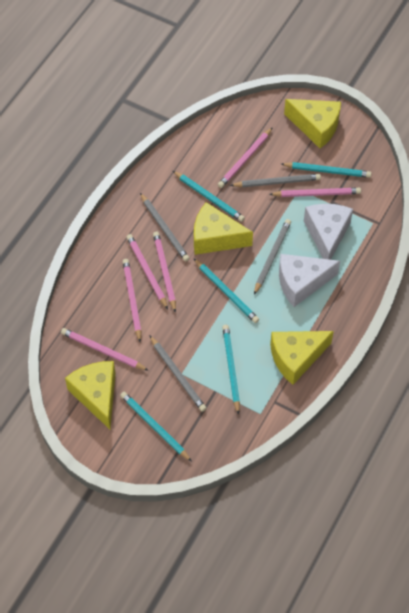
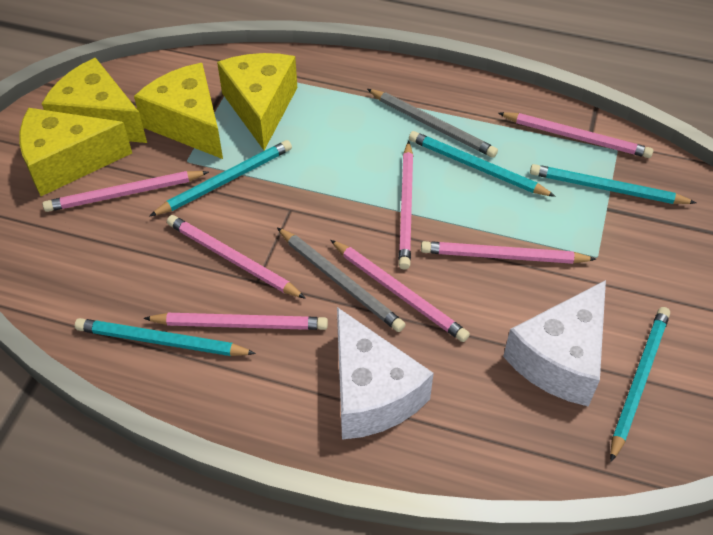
grey pencil: [140,193,190,262] [149,335,206,412] [230,174,321,187] [254,219,291,295] = 4 -> [277,227,406,332] [367,89,498,158] = 2
pink pencil: [61,328,149,371] [122,259,141,342] [126,234,168,309] [153,232,176,313] [218,127,273,188] [269,188,361,197] = 6 -> [43,171,209,212] [143,313,328,330] [167,215,306,299] [330,240,470,342] [398,141,413,270] [421,241,597,264] [498,112,653,158] = 7

